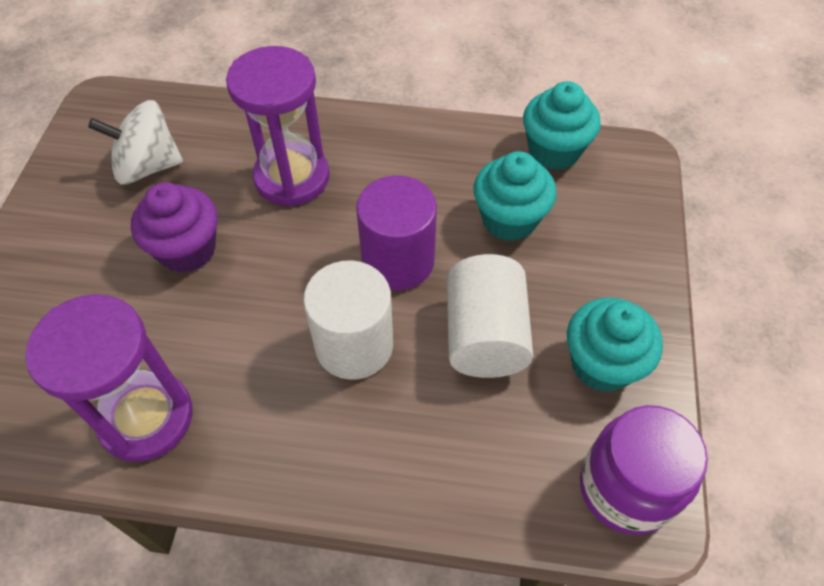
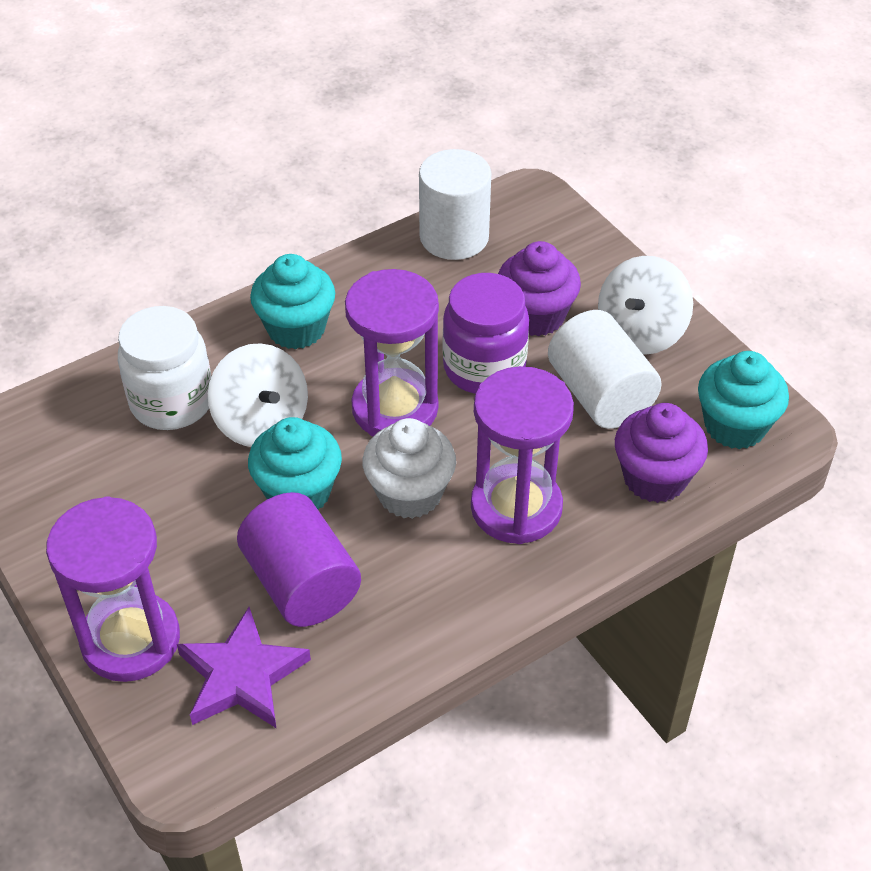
purple cupcake: [131,182,218,273] = 1 -> [498,241,581,336] [615,403,708,503] = 2
purple hourglass: [25,294,192,462] [226,46,330,206] = 2 -> [46,496,180,682] [345,269,439,436] [471,366,574,544] = 3
purple star: none = 0 -> [177,607,311,729] = 1
white cupcake: none = 0 -> [362,418,456,519] = 1
white jar: none = 0 -> [118,306,211,430] = 1
white spinning top: [88,100,183,185] = 1 -> [208,343,308,447] [598,256,693,354] = 2

